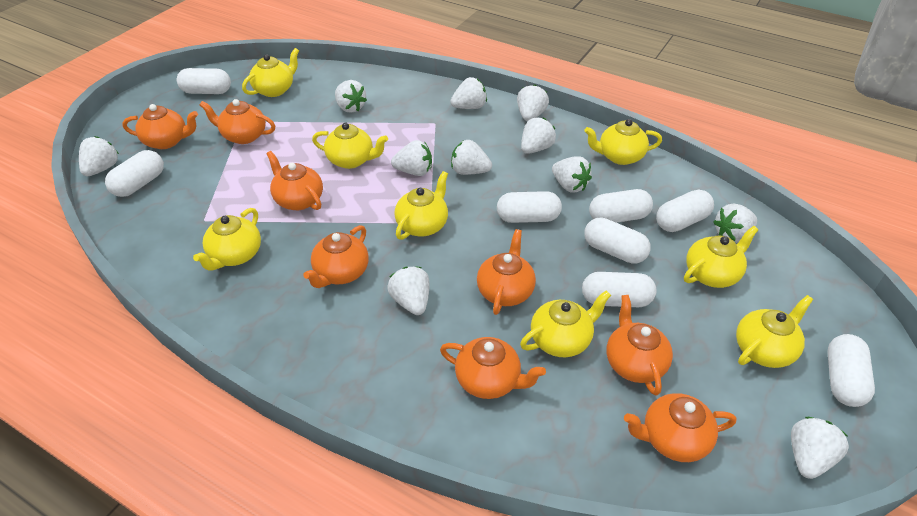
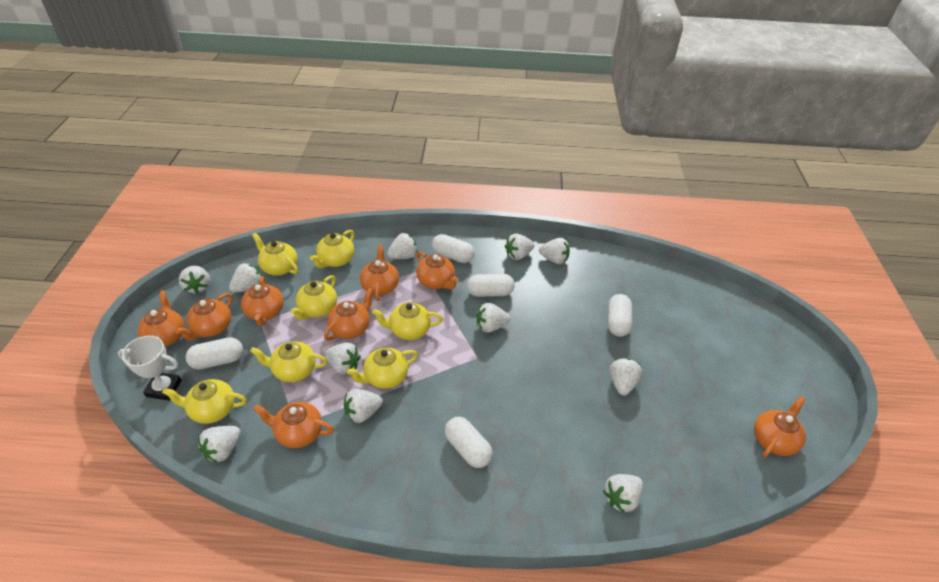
white capsule: [105,150,164,197] [177,68,231,94] [497,191,562,223] [582,272,656,307] [584,217,651,264] [589,189,653,223] [656,189,714,232] [828,334,875,407] = 8 -> [185,337,243,369] [432,234,474,263] [445,417,493,468] [467,274,515,297] [608,294,632,337] = 5
white trophy: none = 0 -> [118,336,182,401] = 1
yellow teapot: [193,208,261,271] [242,48,299,97] [312,123,388,169] [394,171,448,240] [520,291,611,357] [584,119,662,165] [684,226,758,288] [736,295,813,368] = 8 -> [162,379,247,424] [250,341,327,382] [252,233,298,276] [290,275,337,320] [310,230,354,268] [347,347,418,389] [372,302,443,340] = 7

